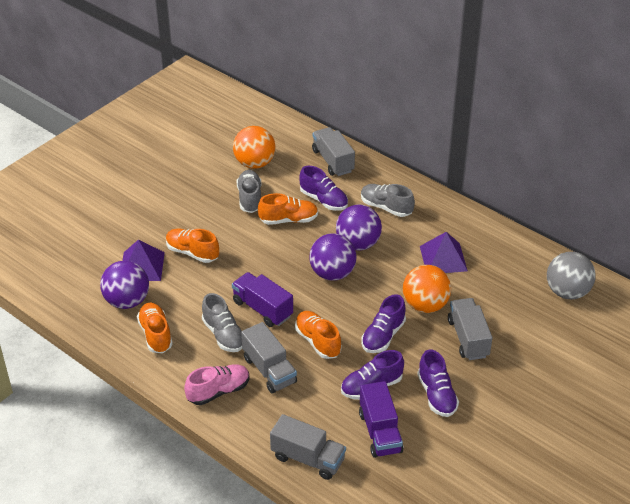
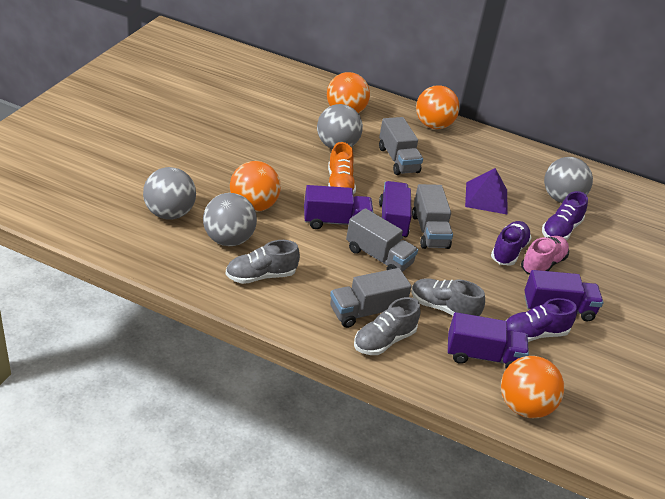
grey ball: [547,252,595,299] = 1 -> [143,167,196,220] [203,193,257,246] [317,104,363,149] [544,157,593,203] = 4
orange ball: [233,126,276,169] [403,265,451,313] = 2 -> [230,161,281,212] [327,72,370,113] [416,85,460,129] [501,356,564,418] = 4
orange shoe: [137,303,173,353] [166,229,219,263] [258,193,318,225] [295,311,341,359] = 4 -> [328,142,356,195] = 1
purple ball: [100,261,149,309] [309,233,356,281] [336,204,382,251] = 3 -> none = 0
purple pyramid: [122,240,165,281] [420,232,468,273] = 2 -> [465,168,508,215] = 1
purple shoe: [299,166,348,211] [341,350,404,400] [361,294,406,353] [417,349,459,417] = 4 -> [491,221,532,266] [506,298,577,342] [542,191,588,241] = 3
purple truck: [232,272,293,327] [359,381,403,458] = 2 -> [304,185,373,229] [379,181,412,239] [448,312,529,369] [524,270,603,321] = 4

